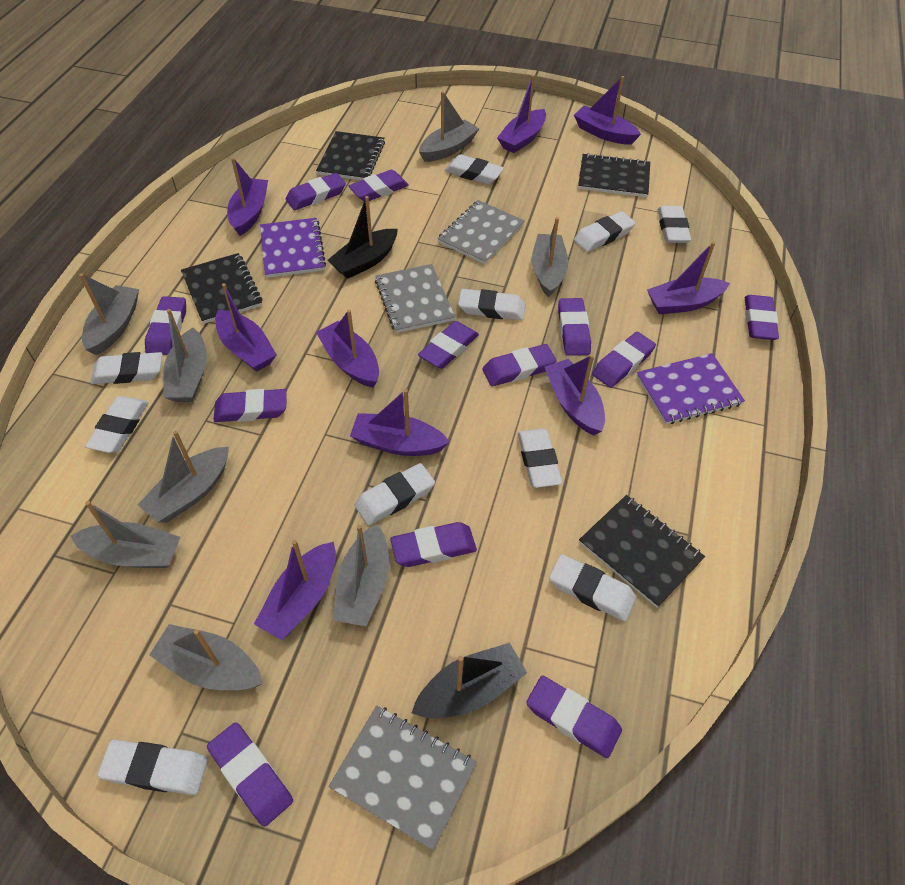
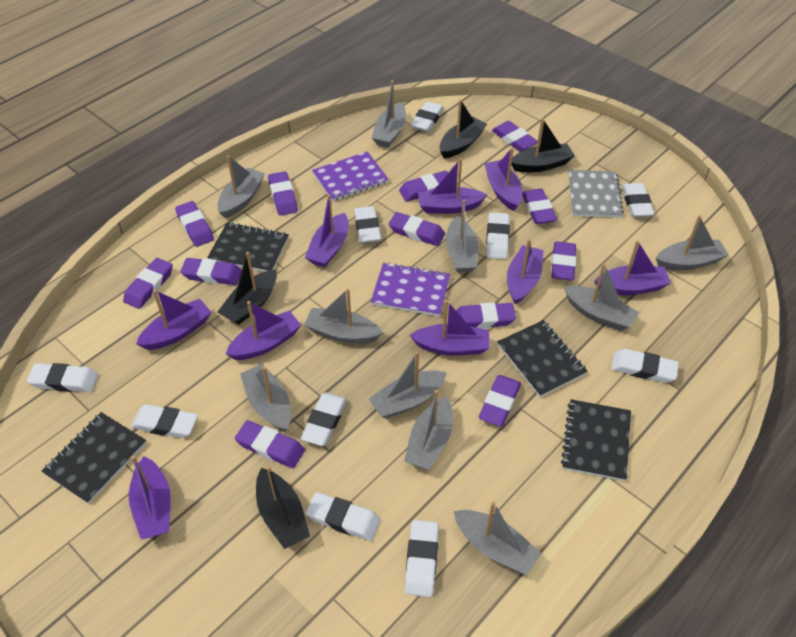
black boat: [327,196,398,279] [412,643,527,718] = 2 -> [218,252,277,325] [256,466,310,549] [440,99,487,159] [512,118,575,172] = 4
grey boat: [71,501,180,568] [79,273,139,355] [138,430,229,522] [149,624,263,690] [163,309,207,402] [333,524,389,626] [419,91,479,162] [532,217,569,297] = 8 -> [217,156,265,218] [240,364,291,432] [304,288,383,343] [369,351,447,419] [372,80,406,147] [405,390,453,470] [446,199,478,273] [454,501,541,575] [564,263,639,331] [656,215,729,270] = 10
grey notebook: [328,705,477,850] [375,264,455,333] [437,200,525,264] = 3 -> [568,170,624,218] = 1

